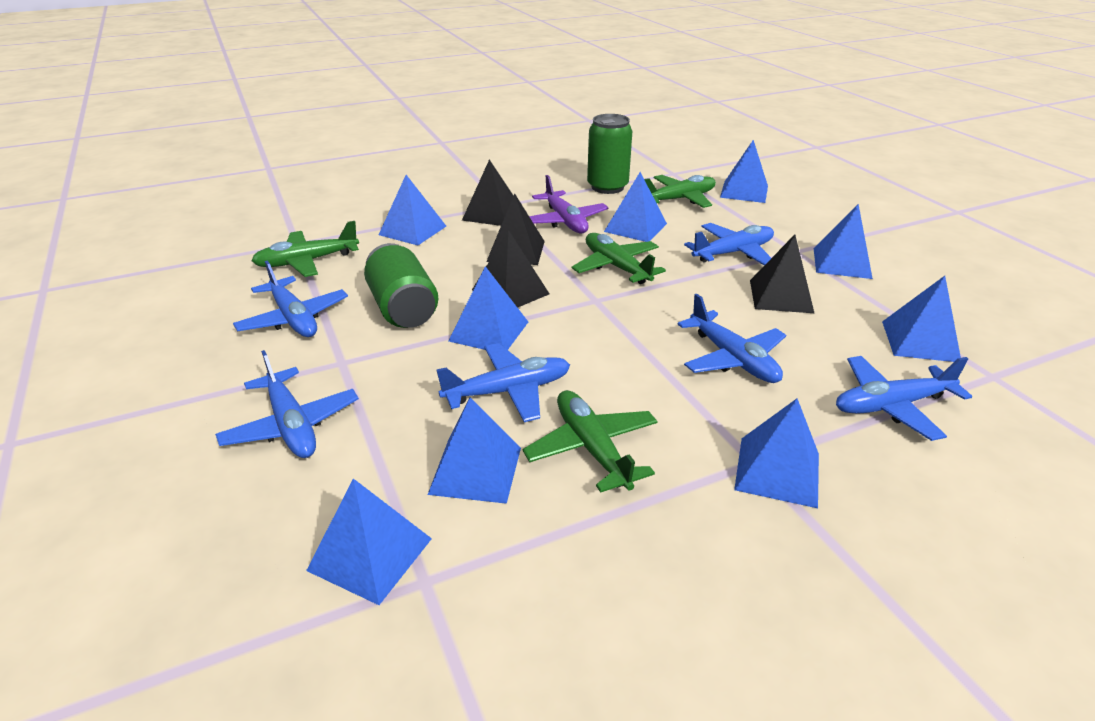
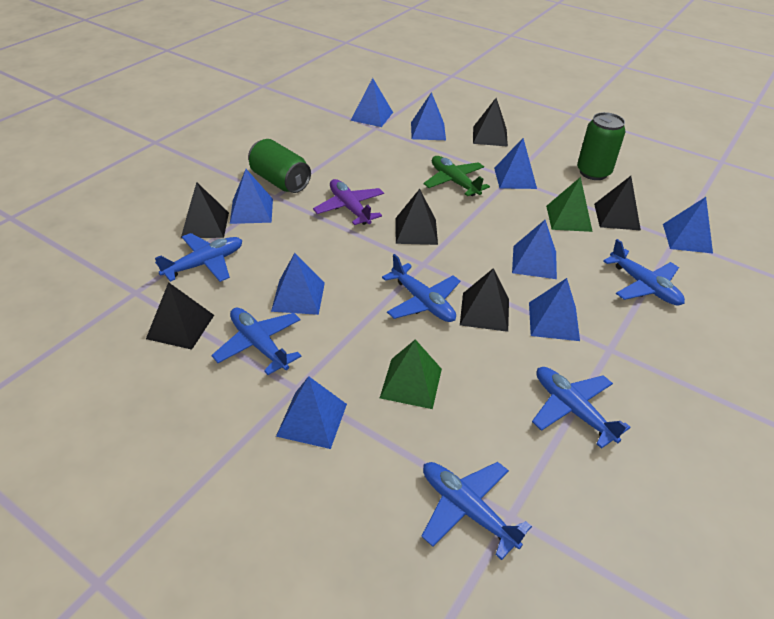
black pyramid: [462,159,513,226] [472,230,549,308] [486,193,545,265] [750,235,814,313] = 4 -> [146,282,214,350] [181,182,229,238] [395,189,438,245] [460,268,509,332] [473,98,508,147] [594,176,641,231] = 6
green plane: [251,221,359,277] [523,390,658,493] [572,233,666,284] [644,175,716,208] = 4 -> [423,156,490,196] = 1
green pyramid: none = 0 -> [380,339,442,409] [546,177,593,232] = 2

